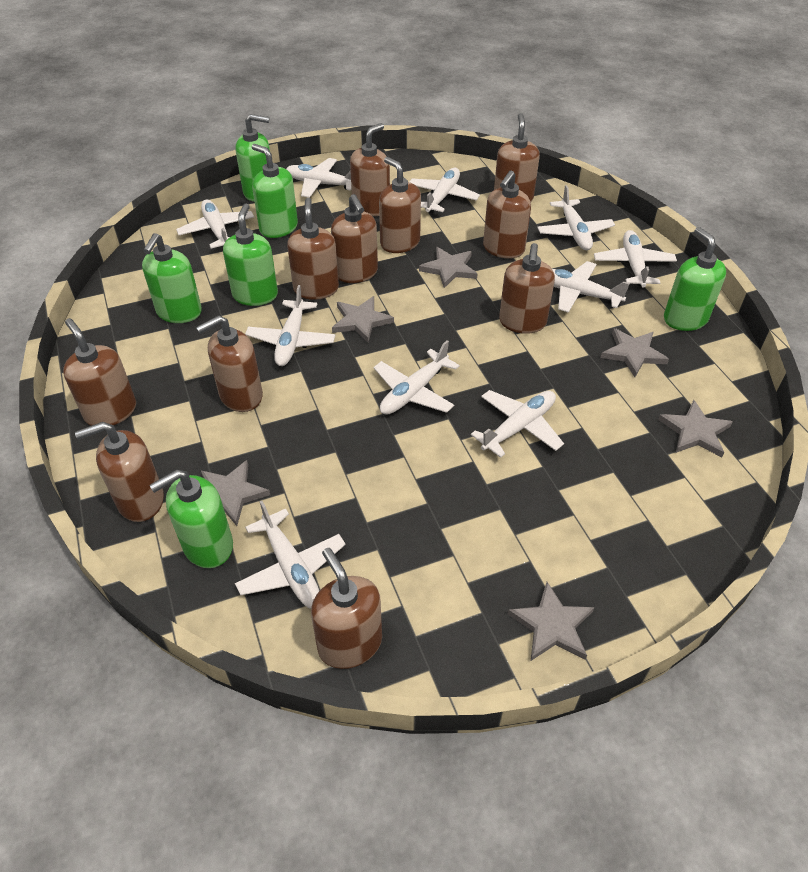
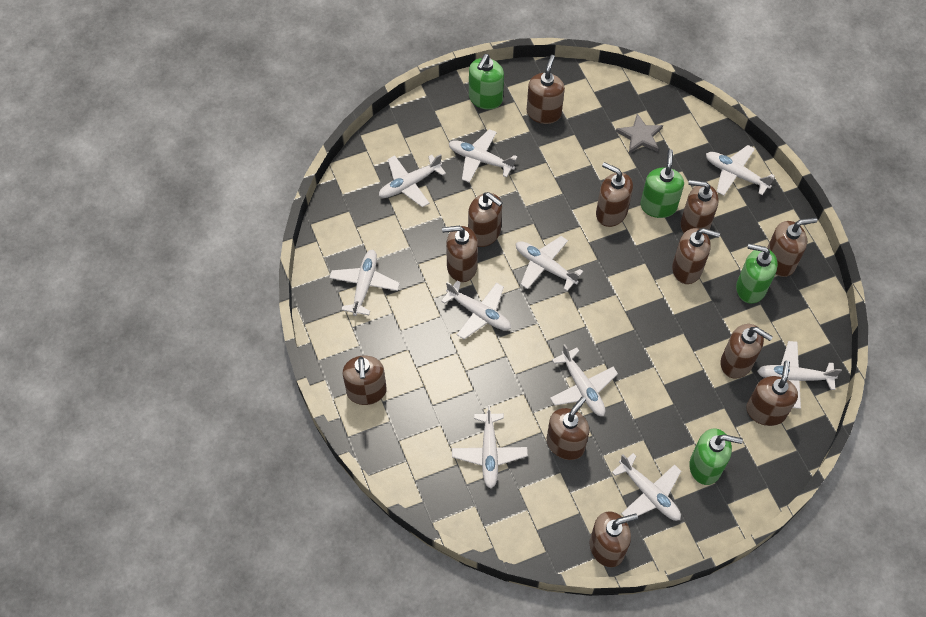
brown soap dispenser: [63,318,136,426] [75,422,164,522] [196,315,263,412] [287,198,339,300] [311,548,382,669] [331,194,378,283] [350,123,390,216] [379,157,421,253] [483,170,531,259] [494,113,540,202] [499,243,555,334] = 11 -> [343,356,387,405] [442,226,478,282] [468,192,503,247] [527,55,565,124] [547,397,589,460] [590,511,638,567] [596,162,633,227] [672,228,720,284] [681,180,719,233] [721,324,773,379] [746,360,798,426] [767,218,817,277] = 12
green soap dispenser: [142,233,202,323] [149,470,233,568] [223,204,278,306] [235,114,270,202] [252,144,298,238] [664,227,726,331] = 6 -> [469,54,504,110] [640,149,684,218] [689,429,743,485] [736,244,778,304] = 4
grey star: [201,460,270,526] [332,296,394,342] [419,247,478,288] [508,582,594,661] [601,328,669,377] [658,400,733,457] = 6 -> [616,113,663,154] = 1

